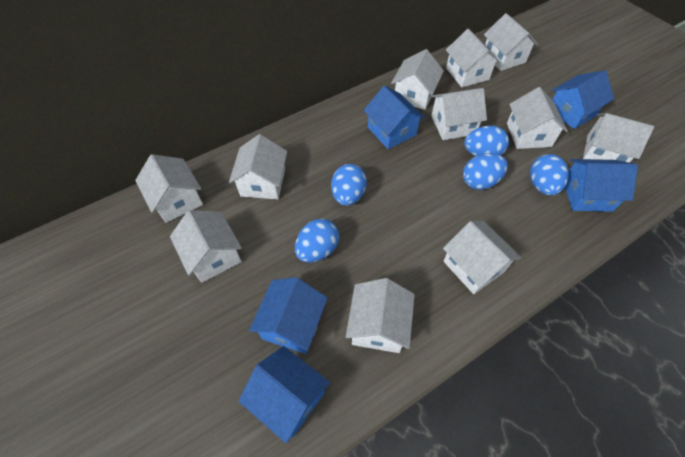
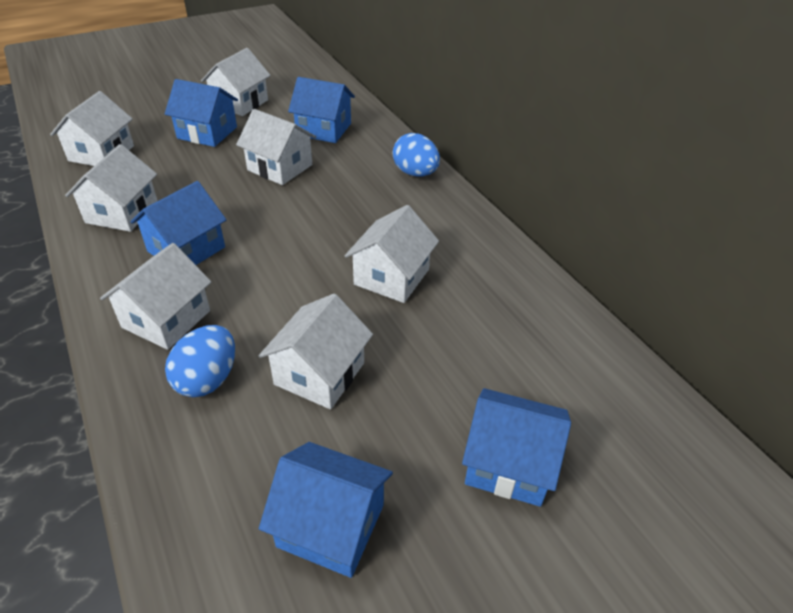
blue egg: [295,219,339,263] [331,164,367,206] [463,153,508,190] [464,126,509,156] [530,154,569,196] = 5 -> [165,325,235,397] [393,133,440,177] = 2
white house: [135,154,203,223] [170,210,242,283] [229,134,287,200] [346,278,415,353] [391,49,444,110] [431,88,487,140] [443,221,521,294] [446,29,501,87] [484,13,538,71] [507,87,568,149] [583,113,654,163] = 11 -> [50,91,134,166] [65,144,157,232] [100,243,211,350] [201,48,271,116] [236,109,316,185] [259,294,373,409] [344,205,439,303] = 7

